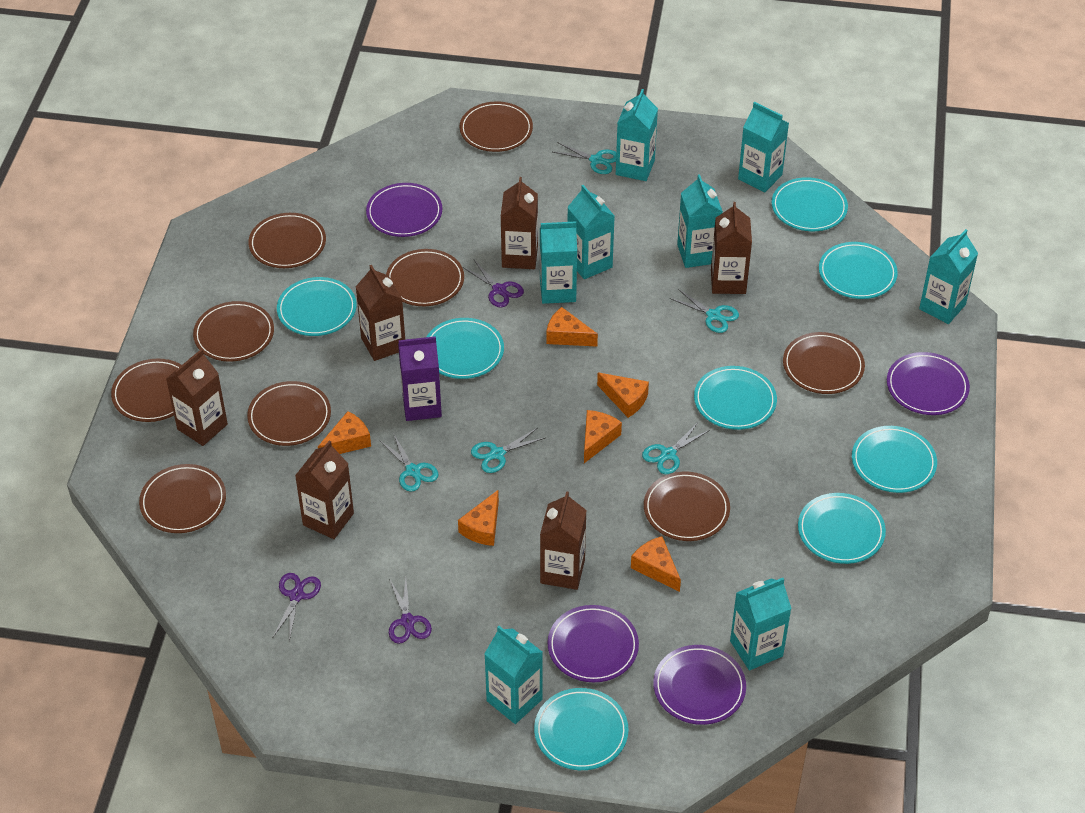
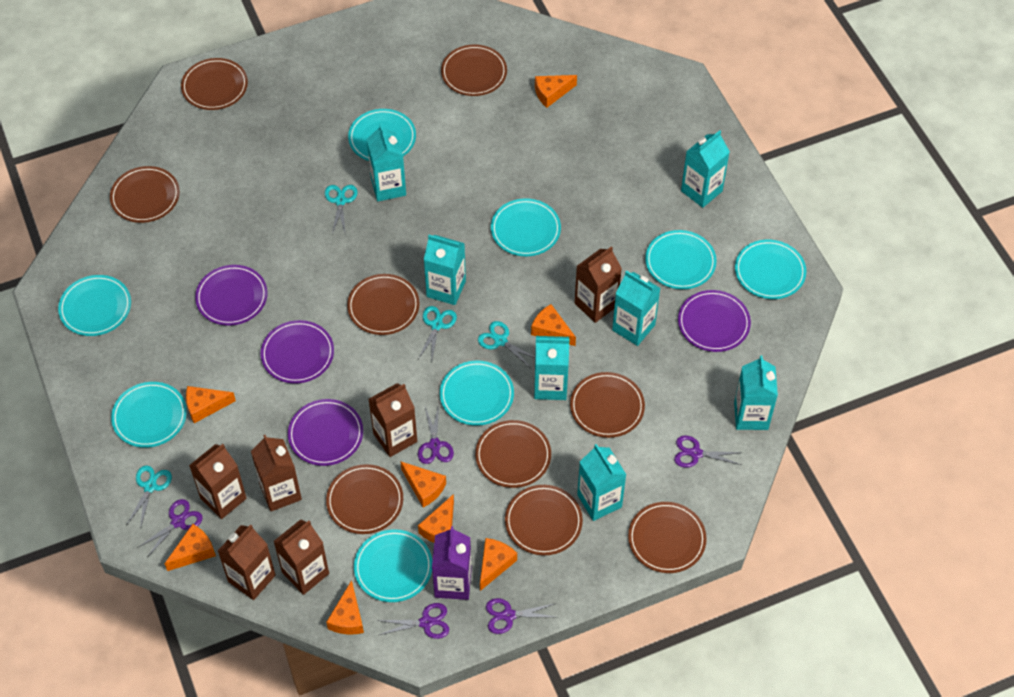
orange cheese: [318,411,371,454] [458,490,499,546] [546,307,598,347] [584,410,622,463] [597,373,649,418] [631,536,681,592] = 6 -> [165,524,216,571] [186,386,236,423] [326,580,364,635] [400,461,446,508] [418,494,454,543] [480,538,517,591] [531,304,576,346] [535,75,577,108] = 8
purple scissors: [273,573,321,642] [389,577,432,644] [463,260,524,307] = 3 -> [137,499,203,557] [377,603,449,639] [418,405,454,464] [486,598,556,634] [674,435,743,468] = 5
turquoise carton: [484,626,543,724] [540,221,577,304] [568,185,615,279] [616,89,658,181] [677,174,723,268] [730,578,792,670] [738,102,789,192] [919,229,978,324] = 8 -> [367,123,406,201] [424,235,466,305] [534,336,570,400] [577,444,626,521] [612,270,660,346] [681,130,730,208] [734,355,778,430] = 7
turquoise scissors: [379,433,439,492] [471,428,545,473] [553,142,616,174] [642,423,710,474] [669,289,739,333] = 5 -> [127,465,172,529] [325,185,357,236] [418,306,457,359] [478,321,535,368] = 4

